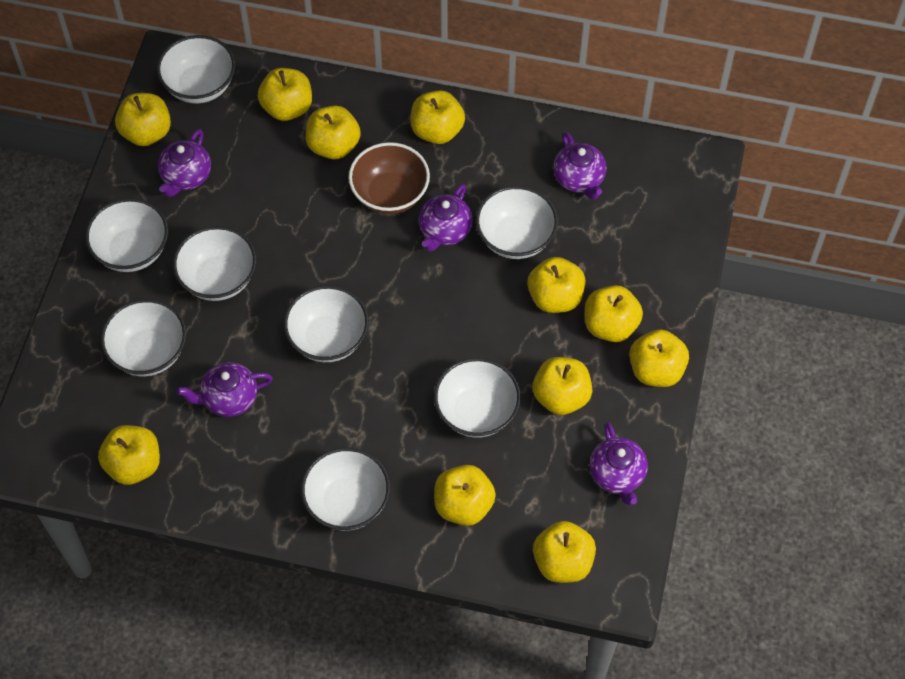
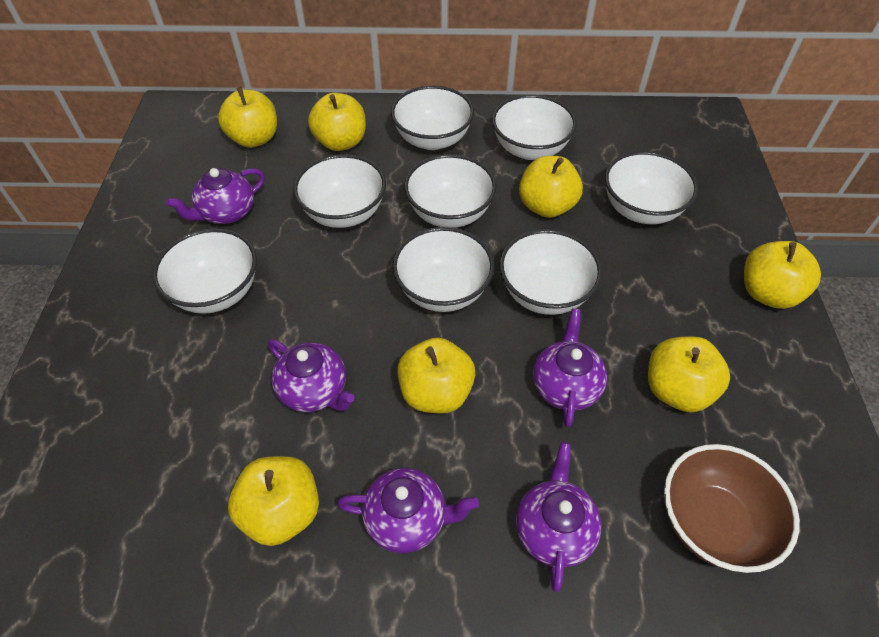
yellow apple: [98,425,160,485] [115,93,171,146] [258,68,312,121] [306,105,361,159] [410,90,465,144] [434,465,496,526] [528,257,585,313] [533,357,592,415] [533,521,596,583] [585,285,643,342] [629,329,689,387] = 11 -> [218,87,277,148] [228,456,319,546] [308,93,366,151] [397,338,475,414] [519,156,583,218] [648,336,730,412] [744,241,821,309] = 7

